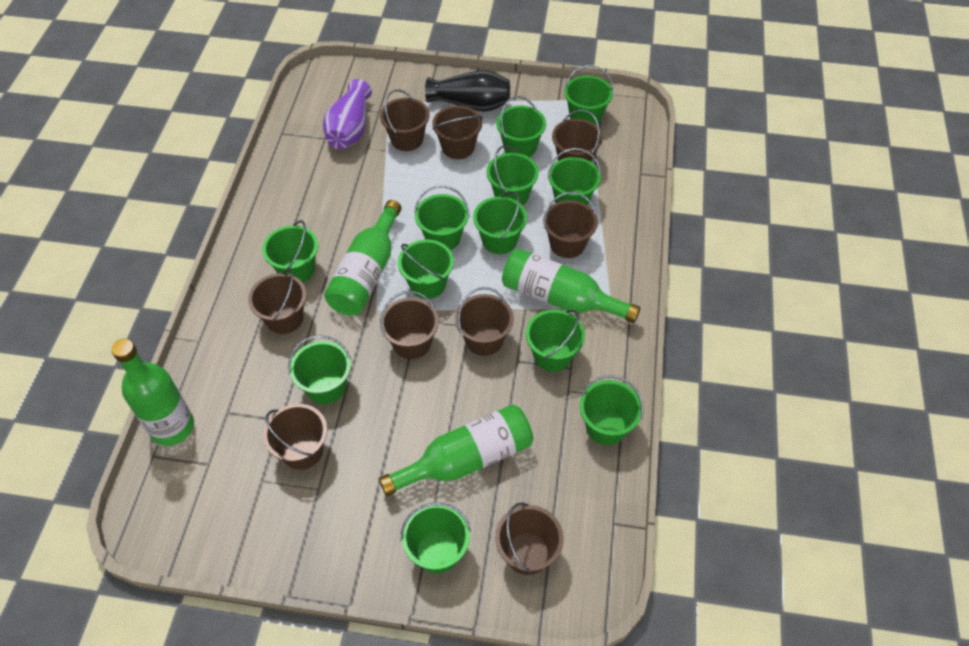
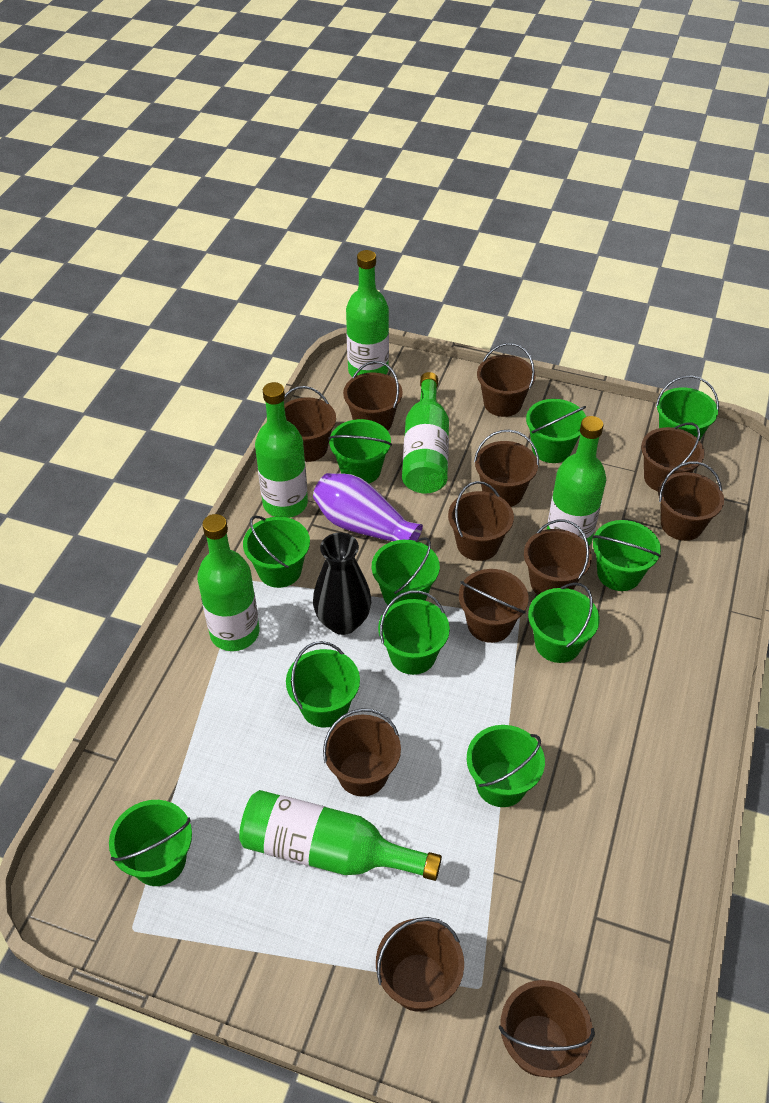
brown bucket: [248,269,307,334] [263,404,327,470] [380,89,430,151] [380,291,439,359] [432,106,483,159] [455,287,514,356] [495,503,564,575] [543,192,598,258] [552,110,603,162] = 9 -> [284,386,336,462] [323,708,401,797] [343,361,403,431] [376,917,464,1012] [448,481,514,561] [459,569,529,643] [474,430,539,507] [477,343,536,417] [499,980,595,1078] [524,520,592,595] [641,422,705,491] [658,462,724,541] = 12
green bottle: [111,339,194,446] [324,200,402,316] [379,404,533,496] [502,248,640,323] = 4 -> [197,514,259,651] [239,790,442,881] [255,382,308,518] [346,250,389,377] [402,372,449,493] [547,416,606,546] = 6
green bucket: [262,220,318,283] [288,335,351,404] [398,240,454,299] [401,503,471,573] [414,185,470,250] [473,192,527,254] [487,145,539,206] [496,96,546,157] [526,309,585,372] [548,148,601,206] [564,65,614,125] [580,375,644,445] = 12 -> [109,800,192,886] [243,515,310,588] [286,641,360,728] [329,419,392,483] [372,537,440,605] [378,590,450,675] [467,725,545,807] [526,399,586,463] [528,582,600,663] [593,520,661,591] [656,375,719,441] = 11

